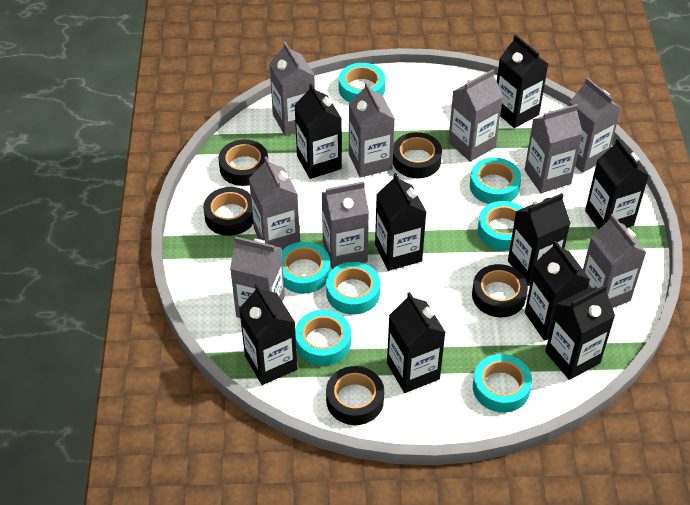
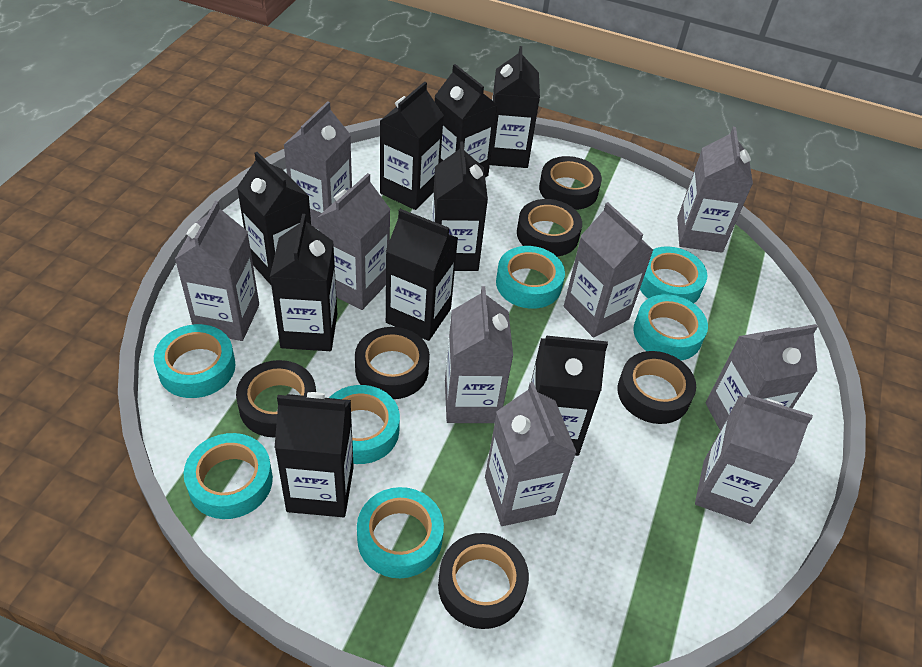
black tape: [203,187,253,236] [218,139,268,186] [326,366,384,425] [393,132,442,178] [472,264,528,317] = 5 -> [236,360,316,438] [355,327,430,399] [438,533,529,629] [517,199,582,256] [539,156,602,210] [617,351,696,424] = 6

